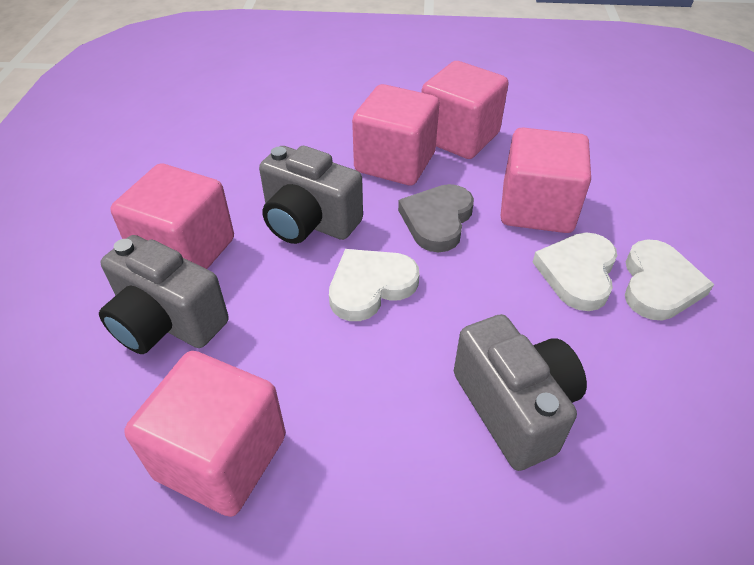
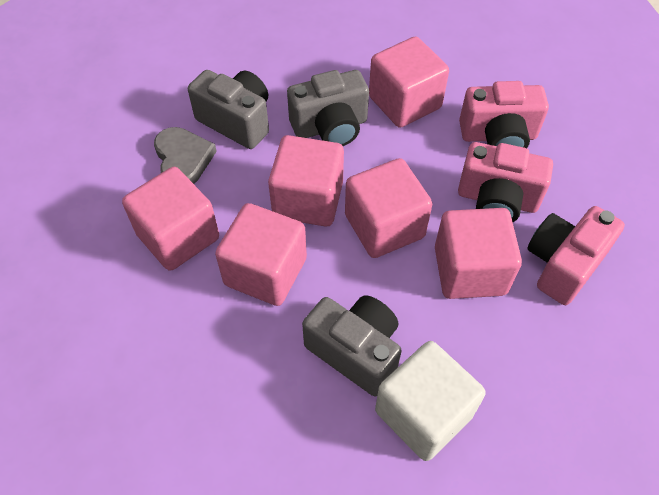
pink camera: none = 0 -> [458,142,553,222] [459,81,549,148] [528,206,625,305] = 3
pink cube: [110,164,234,269] [124,351,286,517] [352,84,440,185] [421,61,509,159] [501,127,591,233] = 5 -> [122,167,219,271] [215,203,307,306] [268,135,344,227] [345,158,432,258] [369,36,449,128] [435,208,522,299] = 6
white cube: none = 0 -> [375,341,486,461] = 1
white heart: [329,249,420,321] [532,233,617,311] [625,240,714,321] = 3 -> none = 0

